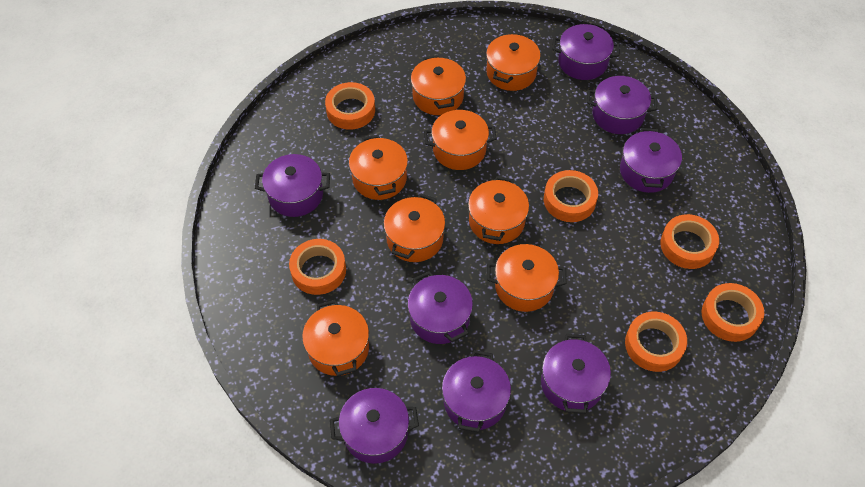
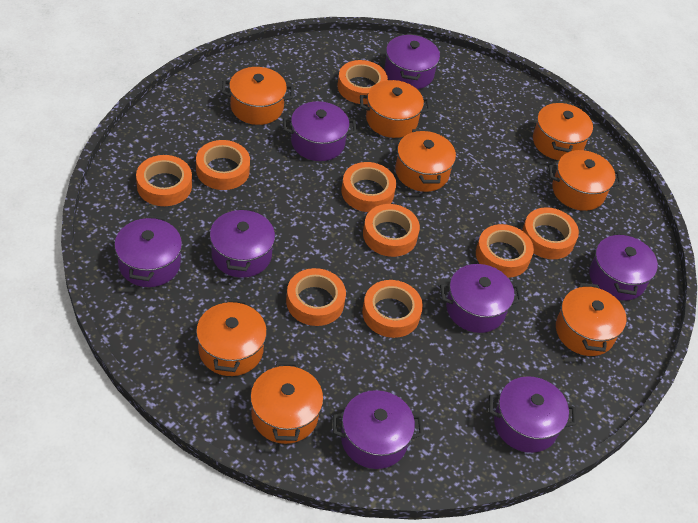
orange tape: [289,239,346,295] [325,82,375,130] [544,170,598,222] [625,312,687,372] [660,214,719,269] [702,283,764,342] = 6 -> [136,155,192,206] [196,140,250,190] [286,268,346,326] [337,60,388,104] [341,162,396,212] [362,280,423,338] [363,204,420,257] [476,224,534,278] [522,207,579,259] = 9

